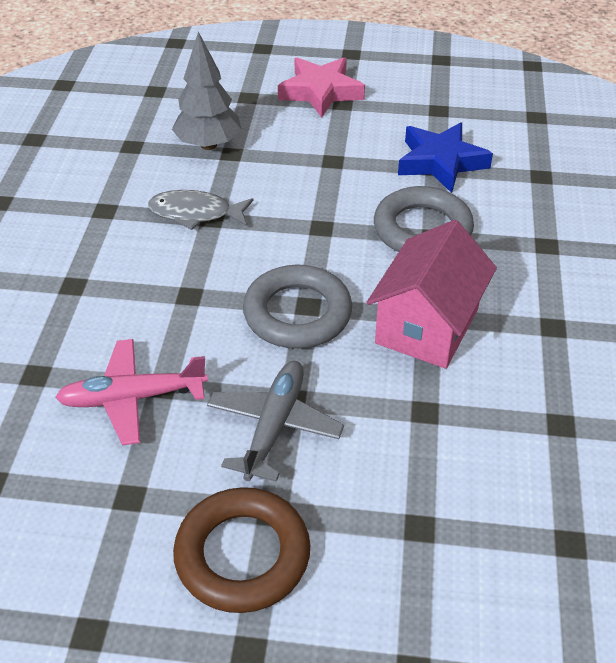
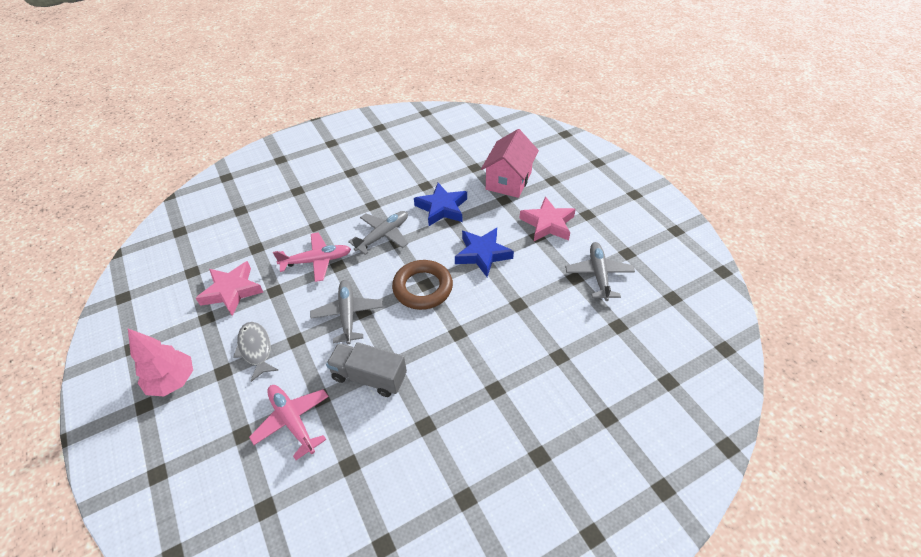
blue star: [398,122,493,193] = 1 -> [414,183,467,226] [455,228,514,277] = 2
grey plane: [207,361,344,482] = 1 -> [310,280,383,344] [348,211,408,255] [565,242,635,301] = 3
grey ring: [243,265,352,349] [374,186,474,252] = 2 -> none = 0
grey tree: [172,32,241,150] = 1 -> none = 0
grey truck: none = 0 -> [326,342,407,397] = 1
pink plane: [55,339,208,445] = 1 -> [249,385,329,460] [273,232,351,282] = 2
pink star: [278,57,365,118] = 1 -> [196,261,263,316] [519,196,576,241] = 2
pink tree: none = 0 -> [128,329,193,396] = 1

